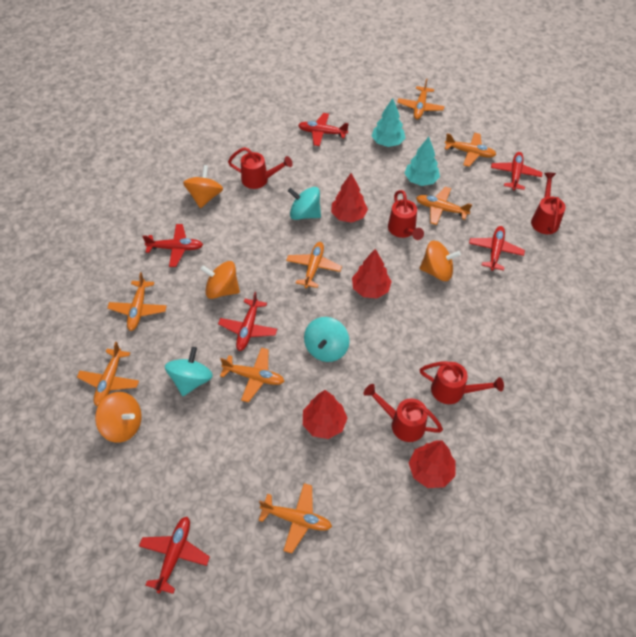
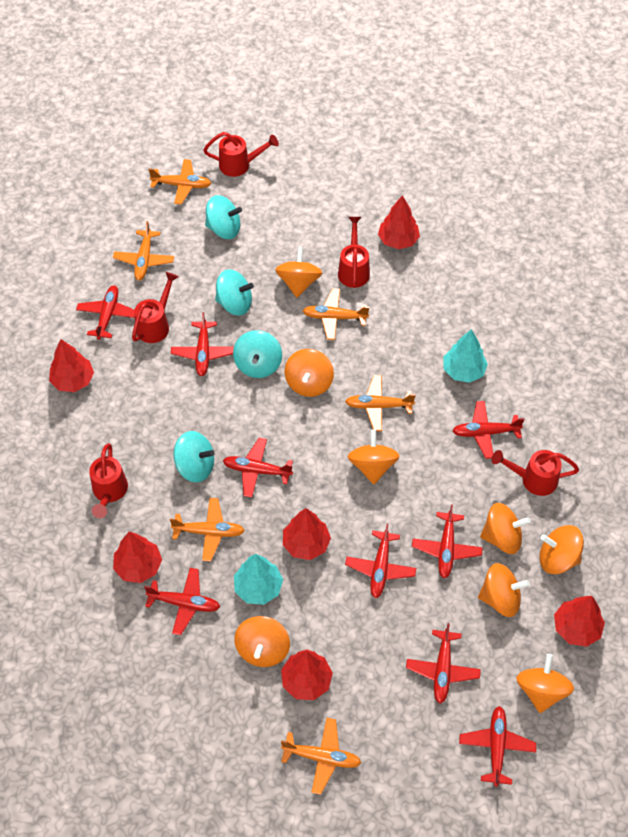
orange plane: [77,342,139,406] [108,272,167,331] [220,348,285,403] [259,483,332,553] [286,242,342,288] [397,78,444,120] [416,187,472,225] [445,133,496,167] = 8 -> [113,221,174,281] [149,159,211,204] [170,498,245,561] [281,718,361,795] [303,288,369,340] [345,375,416,431] = 6
orange spinning top: [95,392,142,443] [183,165,223,208] [200,261,240,299] [420,240,461,281] = 4 -> [234,616,290,667] [275,247,322,297] [285,349,334,397] [348,429,400,484] [478,563,530,617] [480,503,531,554] [516,654,574,713] [539,525,584,574] = 8
red plane: [139,517,210,594] [142,224,203,267] [218,292,277,351] [298,113,349,146] [469,226,525,271] [491,152,543,190] = 6 -> [76,285,135,340] [144,568,220,635] [171,312,234,376] [223,438,293,497] [345,524,416,598] [406,623,481,703] [412,504,483,578] [452,401,525,459] [459,706,536,787] = 9
red tree: [303,390,347,439] [331,173,368,223] [352,249,392,298] [409,440,456,488] = 4 -> [49,339,94,392] [113,532,162,583] [281,649,333,700] [283,508,331,560] [378,195,420,249] [554,596,605,647] = 6
turquoise spinning top: [165,347,213,396] [288,187,321,220] [304,317,350,362] = 3 -> [174,431,215,482] [205,195,242,239] [215,269,254,316] [233,330,282,378] = 4

